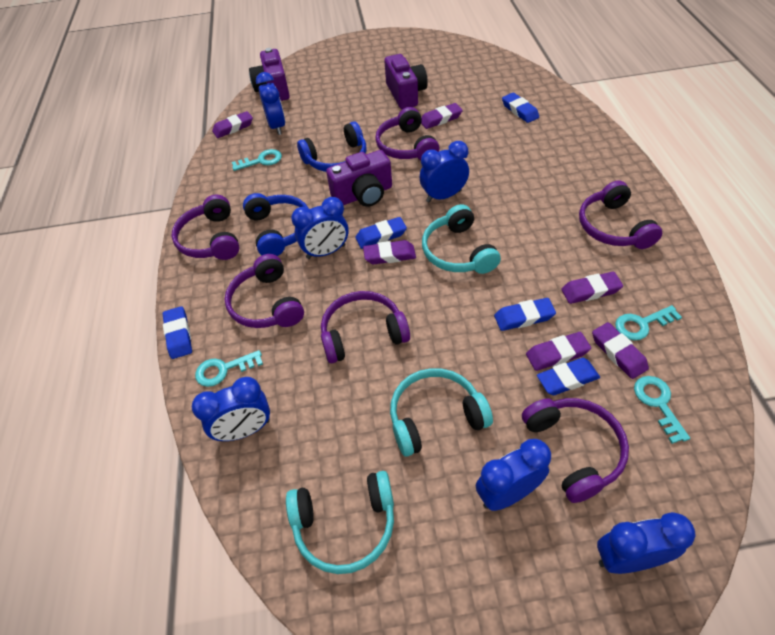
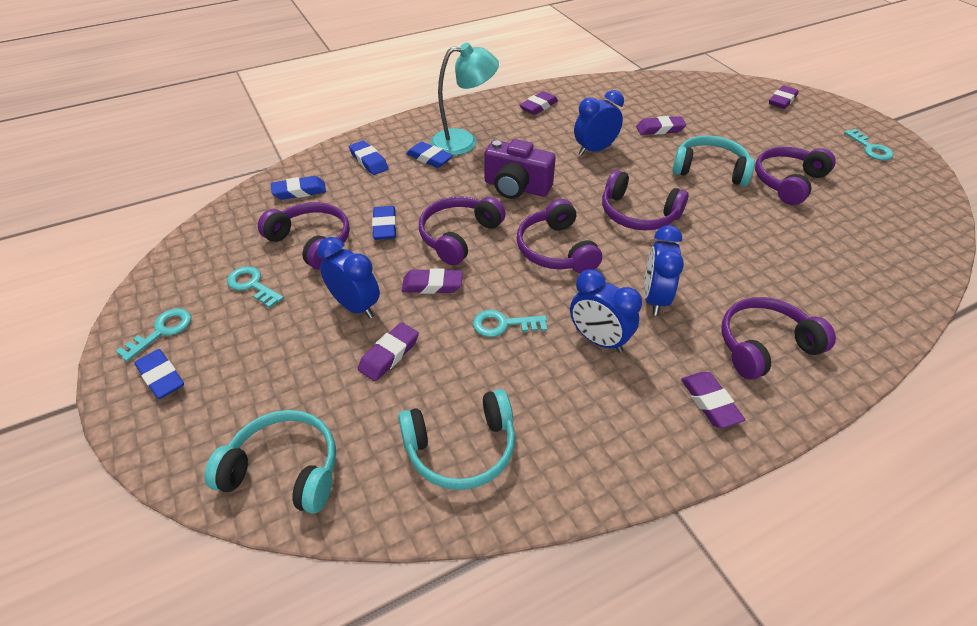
blue clock: [192,377,270,441] [256,72,285,135] [291,197,349,259] [420,141,469,202] [476,439,551,511] [597,512,696,574] = 6 -> [317,237,380,319] [570,269,642,353] [574,90,624,156] [644,225,684,316] = 4
blue headphones: [243,193,308,256] [297,121,367,172] = 2 -> none = 0
purple camera: [249,48,290,101] [326,150,392,207] [384,54,428,109] = 3 -> [484,139,556,199] = 1
turquoise lamp: none = 0 -> [430,43,499,155] = 1

